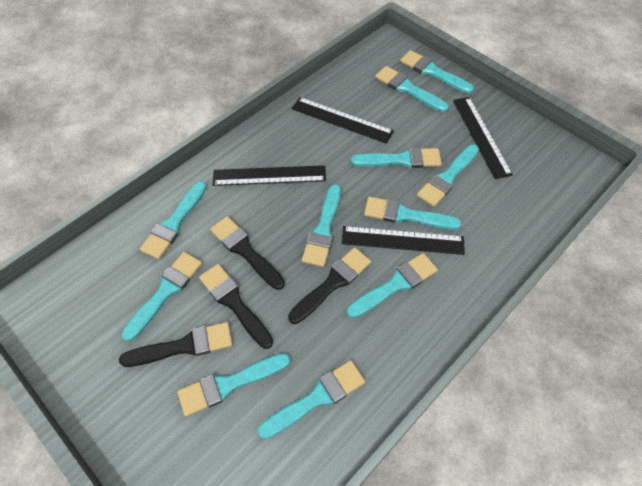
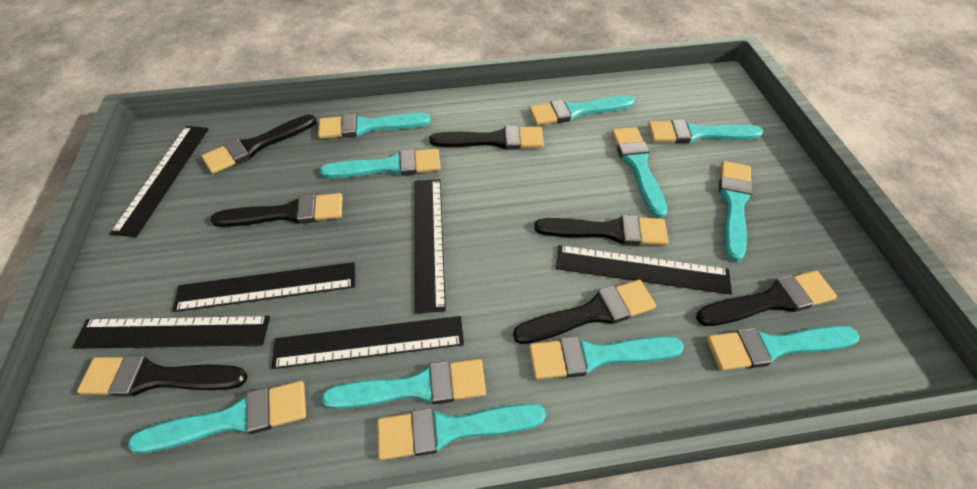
black brush: [119,322,233,367] [199,264,273,349] [210,216,285,290] [288,247,371,324] = 4 -> [77,355,248,397] [202,114,317,174] [210,193,343,227] [429,125,544,150] [513,280,656,344] [534,215,668,246] [696,271,837,326] = 7
black ruler: [213,165,326,186] [292,97,394,144] [341,226,465,255] [453,97,513,179] = 4 -> [73,316,270,349] [110,126,208,237] [173,262,355,312] [271,316,464,369] [414,179,446,314] [556,245,732,294] = 6

